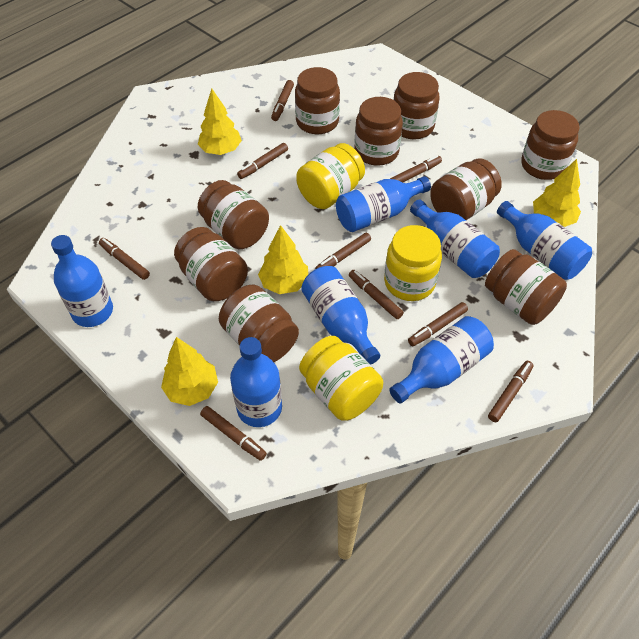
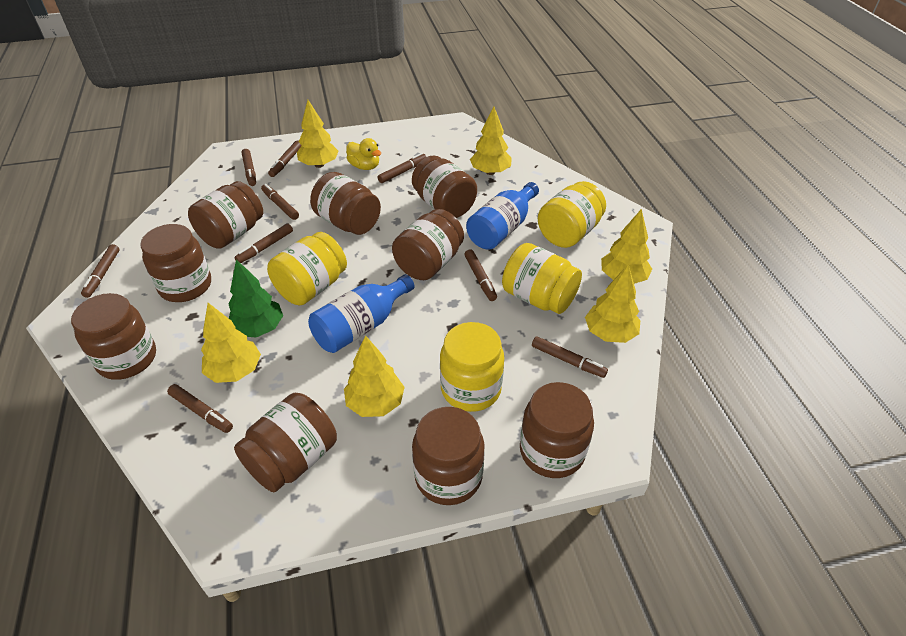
blue bottle: [51,235,113,327] [230,337,282,427] [301,266,380,365] [336,176,431,232] [389,316,494,403] [410,199,500,278] [497,201,592,280] = 7 -> [308,274,414,353] [466,182,539,250] = 2
green tree: none = 0 -> [229,259,283,338] = 1
yellow duck: none = 0 -> [346,138,381,170] = 1
yellow jar: [296,143,365,209] [299,336,383,421] [384,225,442,301] = 3 -> [267,232,347,305] [440,322,504,412] [502,243,582,314] [538,181,606,248] = 4
yellow tree: [161,337,218,406] [198,89,242,155] [258,225,308,294] [533,159,581,227] = 4 -> [201,303,261,383] [297,100,339,168] [344,335,405,417] [470,106,512,175] [585,264,640,343] [601,209,652,284] = 6

